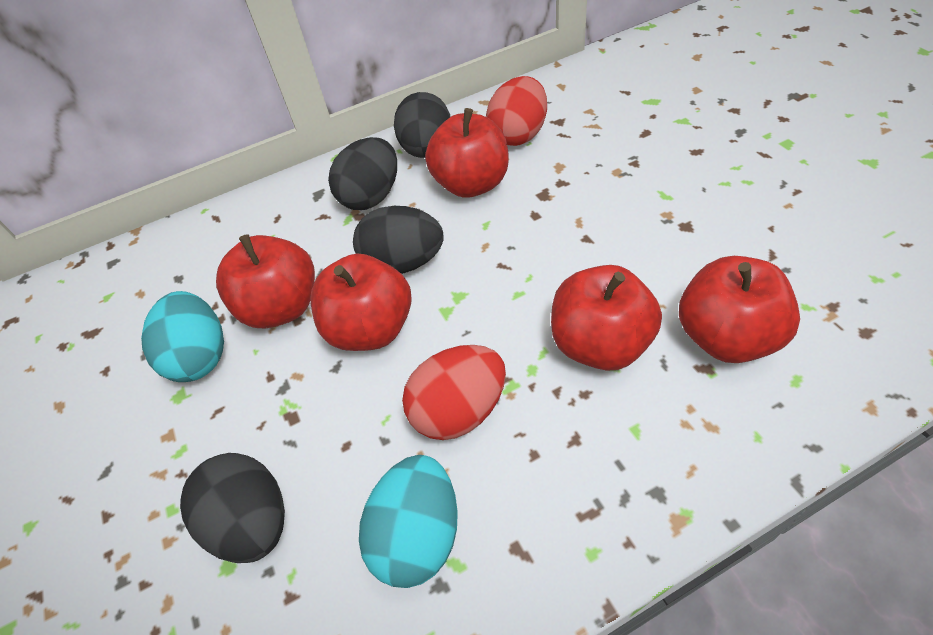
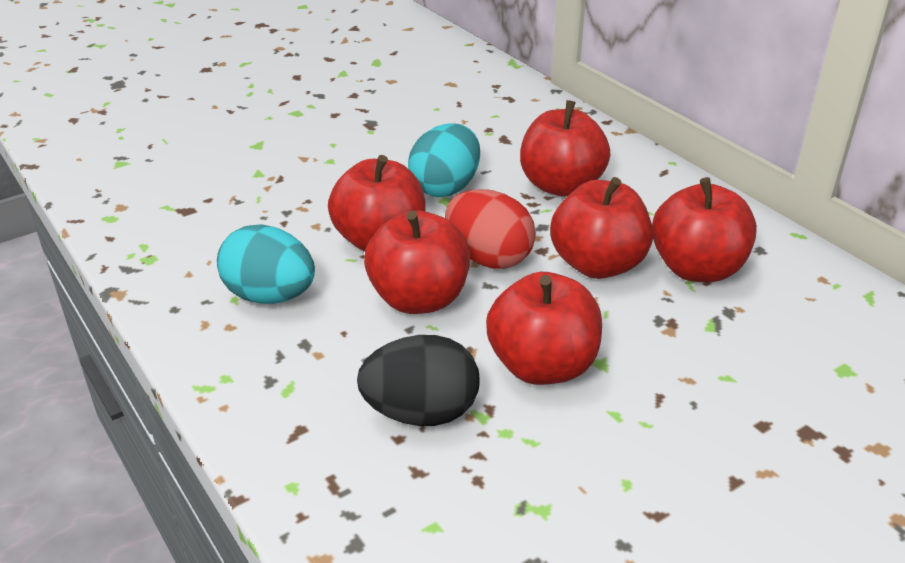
black egg: [180,453,285,563] [328,137,397,210] [353,206,444,274] [394,92,451,158] = 4 -> [357,335,479,426] = 1
red apple: [216,234,315,328] [311,254,412,351] [425,108,509,198] [551,265,662,370] [679,256,800,363] = 5 -> [328,155,426,252] [364,210,470,314] [486,272,602,385] [520,100,610,196] [550,177,653,279] [652,177,757,283] = 6
red egg: [402,345,506,440] [486,76,547,146] = 2 -> [445,189,536,269] = 1

